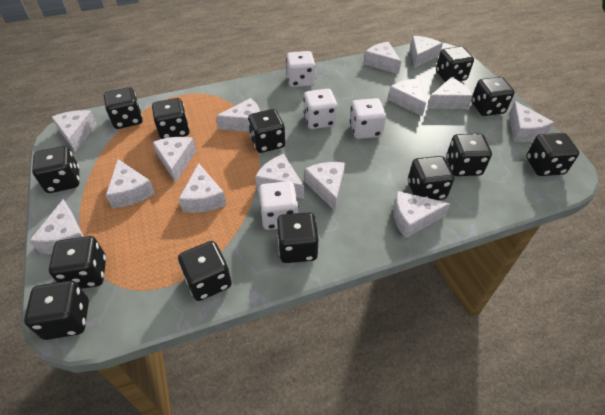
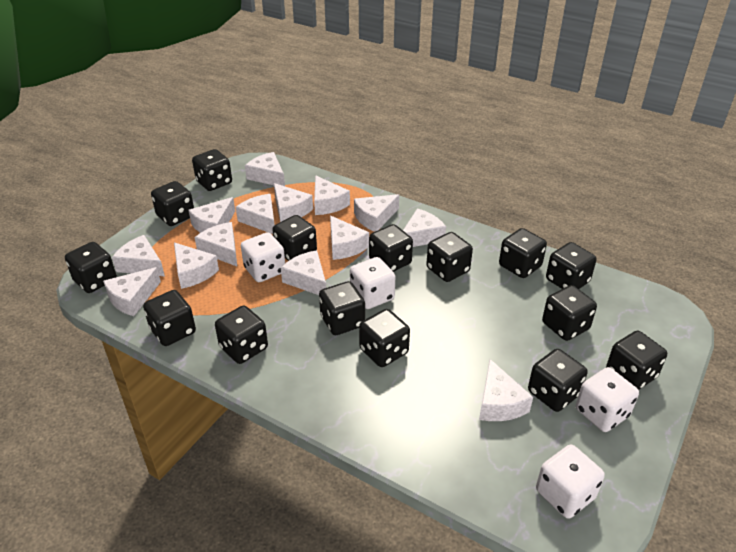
black dice: [24,281,89,340] [32,146,79,193] [49,236,106,289] [104,87,143,129] [152,98,189,139] [178,241,232,301] [248,109,285,153] [277,212,319,263] [408,156,454,200] [436,46,474,82] [446,134,492,176] [471,77,515,116] [526,133,579,176] = 13 -> [65,242,117,293] [143,290,196,346] [151,181,194,226] [192,149,232,191] [215,306,268,364] [272,215,317,261] [319,281,365,335] [359,309,410,367] [369,224,413,272] [426,232,473,282] [499,228,547,278] [528,349,588,412] [542,285,597,341] [546,242,597,289] [606,331,667,390] = 15

